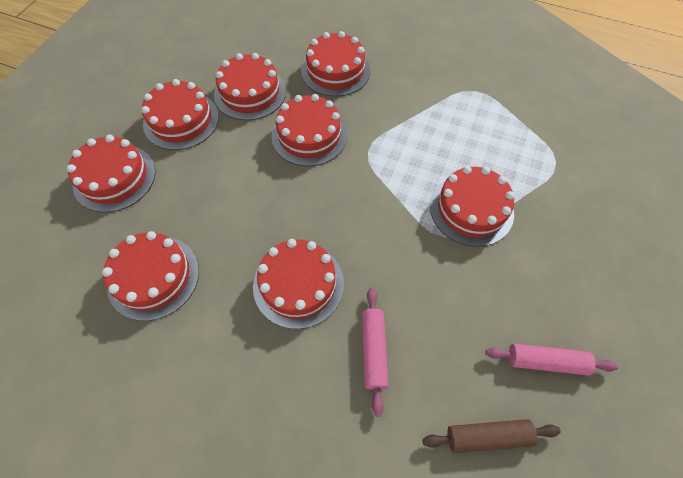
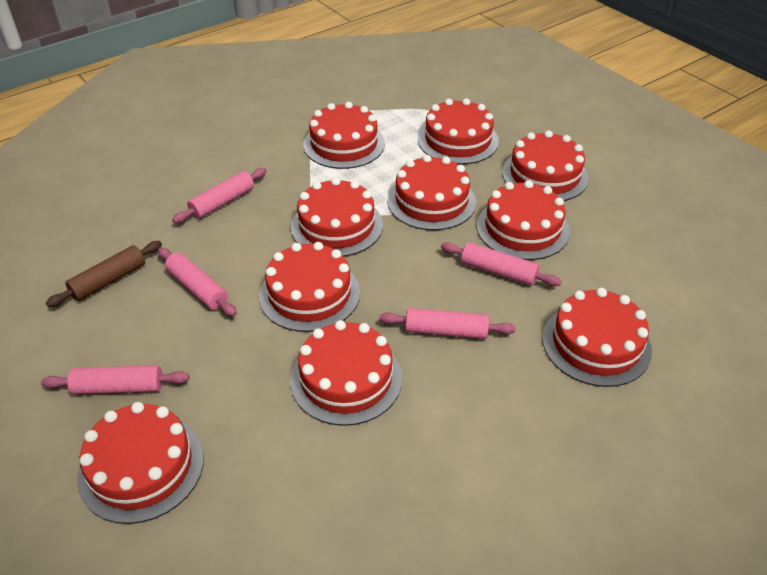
pink rolling pin: [362,288,389,416] [485,344,618,376] = 2 -> [41,365,189,394] [158,248,237,316] [172,168,267,223] [379,308,516,339] [441,242,562,286] = 5
red cake: [67,135,156,213] [102,231,199,321] [141,79,219,150] [214,53,286,120] [253,239,344,329] [271,94,347,166] [301,31,370,97] [430,166,515,247] = 8 -> [77,402,204,524] [259,242,360,332] [290,320,402,426] [291,177,383,257] [303,102,385,169] [387,155,476,230] [418,98,499,165] [476,180,570,260] [502,130,589,201] [542,288,652,387] = 10

